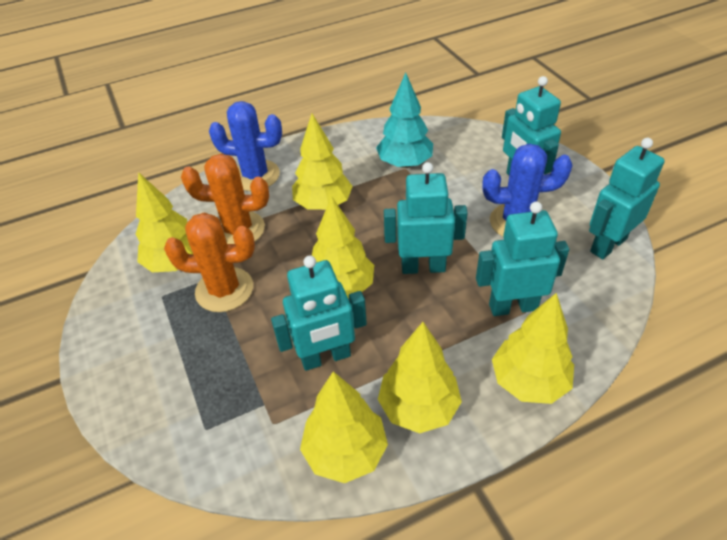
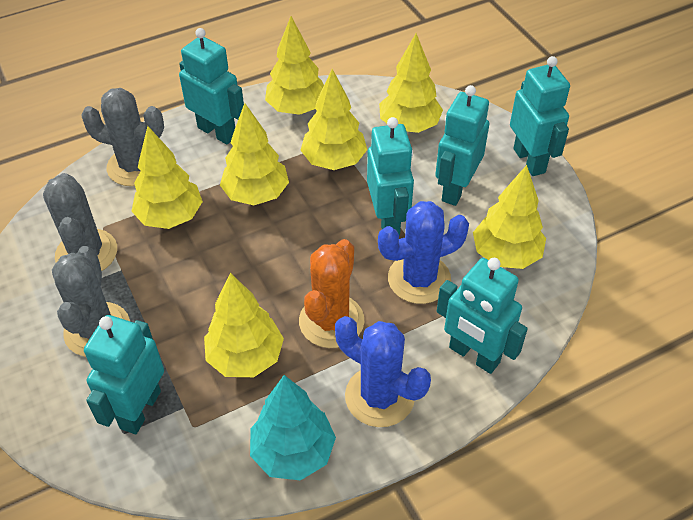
grey cactus: none = 0 -> [43,173,117,271] [52,246,130,357] [81,88,164,186] = 3
orange cactus: [164,212,255,312] [181,154,269,244] = 2 -> [299,239,364,348] = 1
turquoise robot: [271,255,367,371] [384,162,468,274] [476,201,569,316] [502,76,561,175] [589,138,665,259] = 5 -> [84,315,164,434] [179,28,244,145] [367,117,414,236] [435,85,489,206] [437,258,528,374] [510,56,570,176] = 6
yellow tree: [136,172,193,272] [292,114,353,210] [300,372,388,483] [312,196,374,298] [378,322,462,433] [492,293,574,404] = 6 -> [131,126,203,229] [204,273,284,377] [220,103,289,205] [265,16,324,115] [300,69,367,170] [379,34,443,133] [473,165,546,269] = 7

